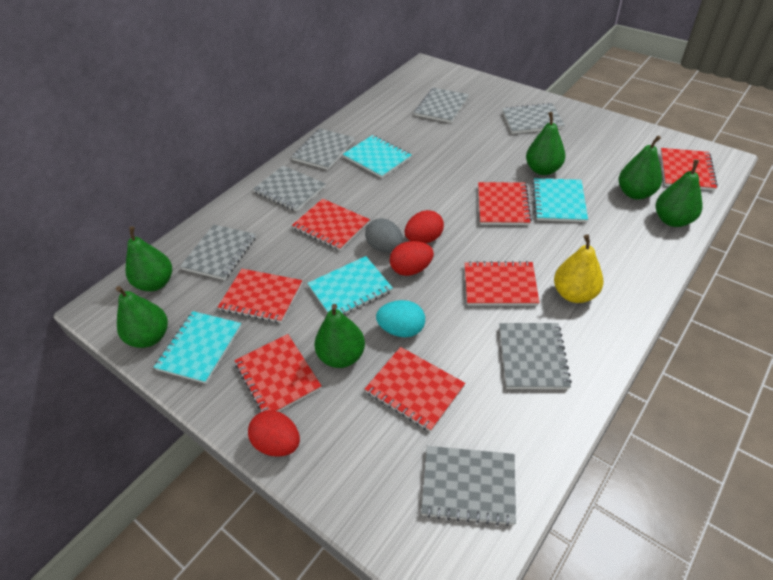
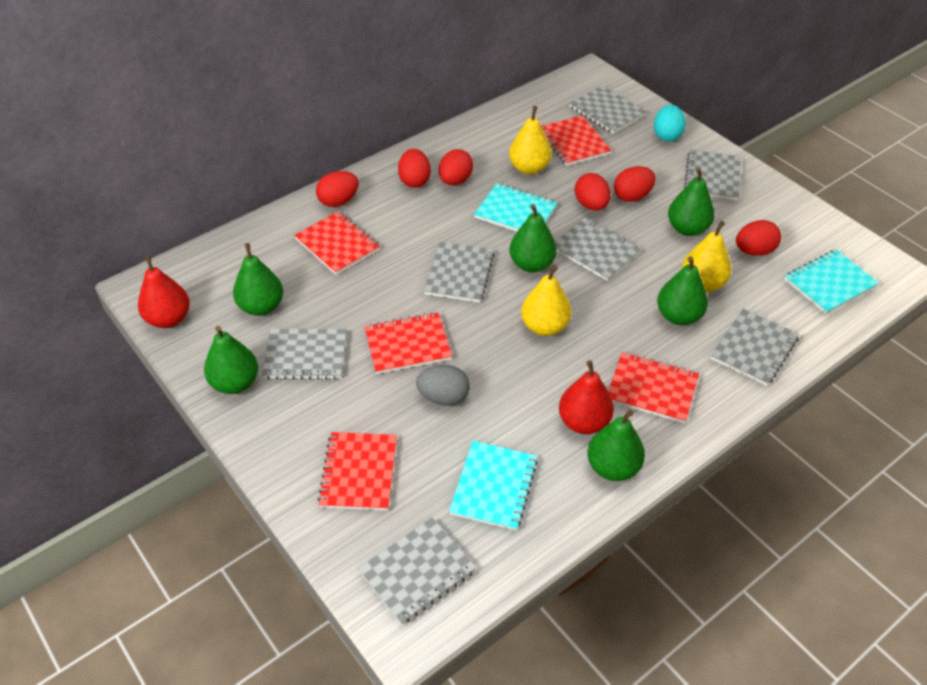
red egg: [248,410,300,457] [390,241,434,276] [405,210,444,243] = 3 -> [316,171,359,207] [398,149,431,188] [439,149,473,185] [575,173,611,210] [614,166,656,202] [736,220,781,256] = 6
red notebook: [218,269,302,323] [235,334,322,412] [292,199,370,251] [365,347,465,432] [465,261,540,306] [478,182,532,225] [661,148,718,191] = 7 -> [294,211,380,275] [318,432,397,510] [364,312,452,374] [541,116,612,166] [608,352,699,423] = 5
red pear: none = 0 -> [138,255,190,328] [559,360,614,434] = 2
turquoise notebook: [154,311,242,384] [308,256,393,315] [343,135,411,178] [532,178,588,222] = 4 -> [449,441,538,531] [474,183,557,232] [784,249,879,314] = 3
yellow pear: [554,234,604,303] = 1 -> [509,106,552,174] [521,266,571,336] [682,221,731,292] = 3

